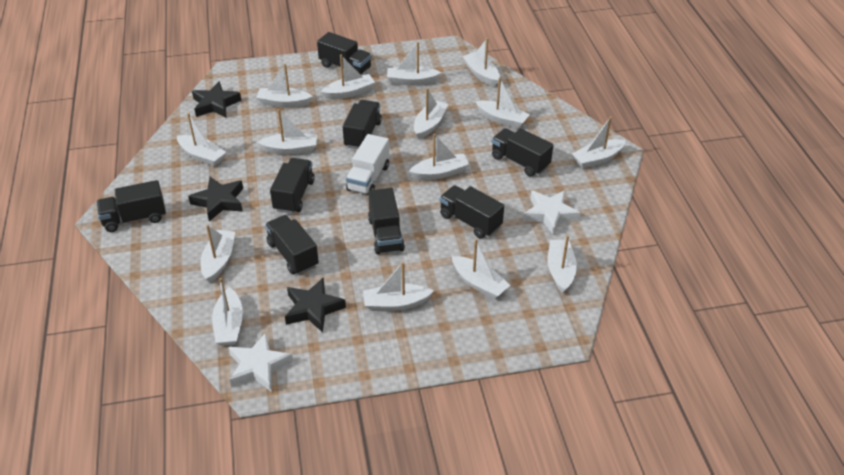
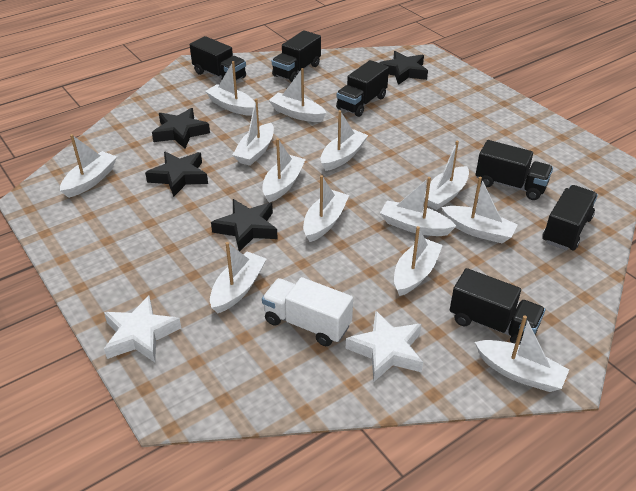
black star: [188,177,243,221] [192,81,242,118] [285,278,346,333] = 3 -> [145,152,208,197] [152,108,210,148] [211,199,278,252] [379,51,428,85] = 4
black truck: [97,180,166,232] [265,215,319,275] [270,158,315,214] [317,32,372,74] [343,100,382,149] [368,188,405,254] [440,185,504,238] [492,128,553,177] = 8 -> [190,36,246,81] [272,30,321,82] [336,60,389,117] [450,268,545,345] [476,140,553,200] [542,185,598,250] = 6
white boat: [177,113,226,166] [200,225,235,283] [212,278,243,346] [256,64,313,108] [258,109,317,155] [321,55,375,99] [363,262,434,311] [387,42,441,85] [409,134,469,180] [414,88,448,139] [452,239,510,299] [463,38,500,86] [476,77,530,128] [548,235,577,293] [572,116,626,169] = 15 -> [60,134,117,198] [205,61,255,116] [210,242,266,313] [233,99,274,166] [262,138,306,203] [269,68,326,122] [303,175,349,242] [321,110,368,171] [380,177,456,236] [394,226,443,296] [424,141,469,210] [442,177,518,244] [475,315,569,392] = 13

